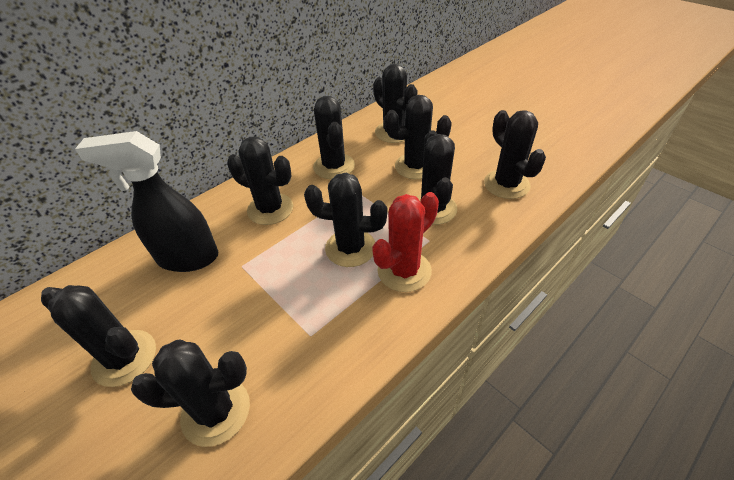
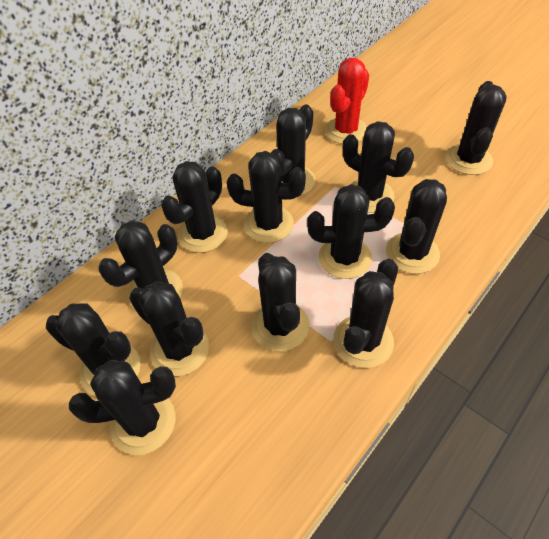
black cactus: [41,285,156,387] [131,339,250,447] [227,137,293,225] [304,173,387,267] [313,96,355,179] [373,64,418,143] [385,95,452,179] [416,130,458,225] [484,110,546,199] = 9 -> [46,303,141,396] [69,360,176,455] [98,220,183,309] [129,281,209,376] [161,161,228,253] [227,151,306,243] [251,253,310,352] [271,104,316,196] [307,184,395,279] [333,259,398,368] [343,121,414,213] [386,179,447,274] [446,81,507,175] = 13
black spray bottle: [75,131,218,272] = 1 -> none = 0

